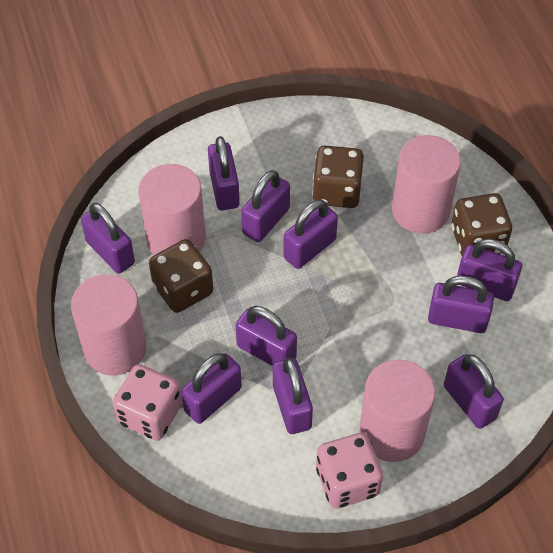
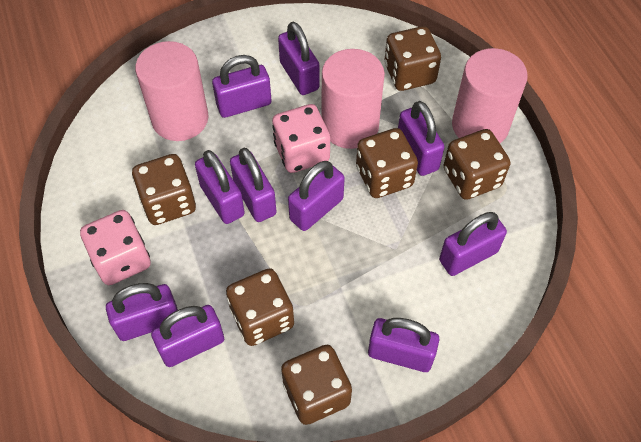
brown dice: [149,239,213,313] [312,146,364,208] [452,193,512,255] = 3 -> [132,154,196,225] [226,268,294,346] [281,345,352,425] [356,128,418,198] [384,26,441,91] [443,129,510,200] = 6
pink cylinder: [71,274,147,375] [138,164,206,255] [359,359,435,462] [392,135,461,234] = 4 -> [135,41,208,141] [322,49,385,149] [452,48,528,143] = 3

